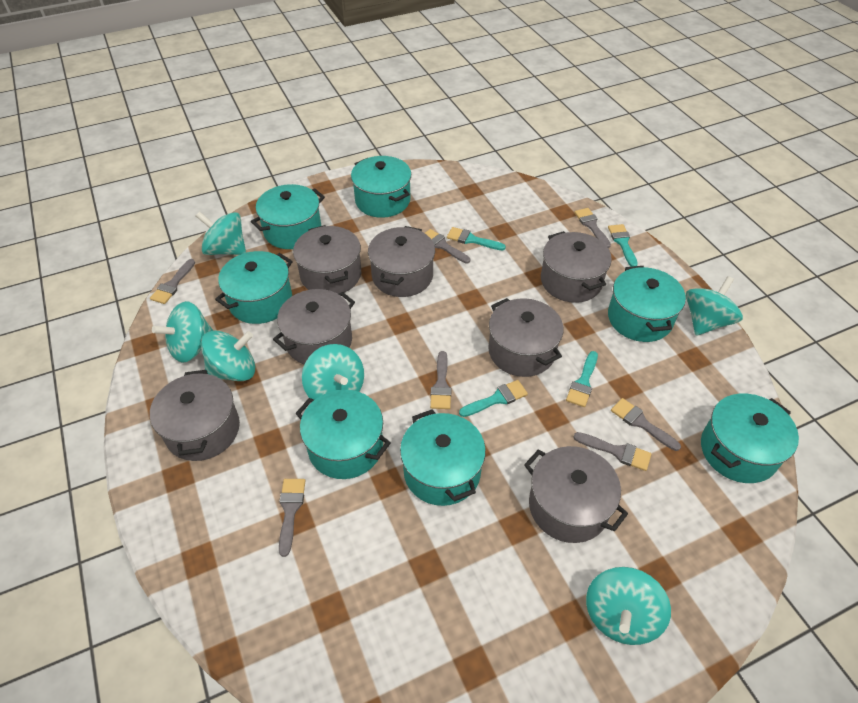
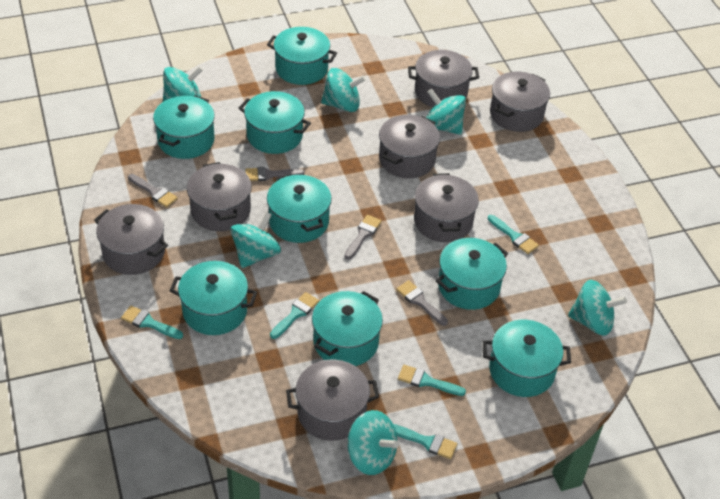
grey brush: [150,259,195,304] [279,479,305,557] [425,229,470,264] [430,351,452,409] [573,432,651,471] [574,208,611,248] [611,398,681,451] = 7 -> [128,174,178,208] [245,167,305,181] [345,215,382,260] [396,280,448,326] = 4
turquoise brush: [447,227,506,251] [459,380,528,417] [566,351,598,407] [608,224,638,267] = 4 -> [121,306,183,339] [270,292,319,339] [393,424,457,459] [398,365,466,396] [488,215,539,254] = 5
turquoise pot: [215,251,293,324] [251,184,325,249] [295,390,391,479] [351,156,411,218] [400,409,486,506] [608,266,686,342] [701,393,799,483] = 7 -> [153,95,215,159] [170,261,257,335] [239,91,311,154] [267,27,337,85] [267,173,332,243] [312,291,383,366] [436,238,508,310] [483,320,571,397] = 8

